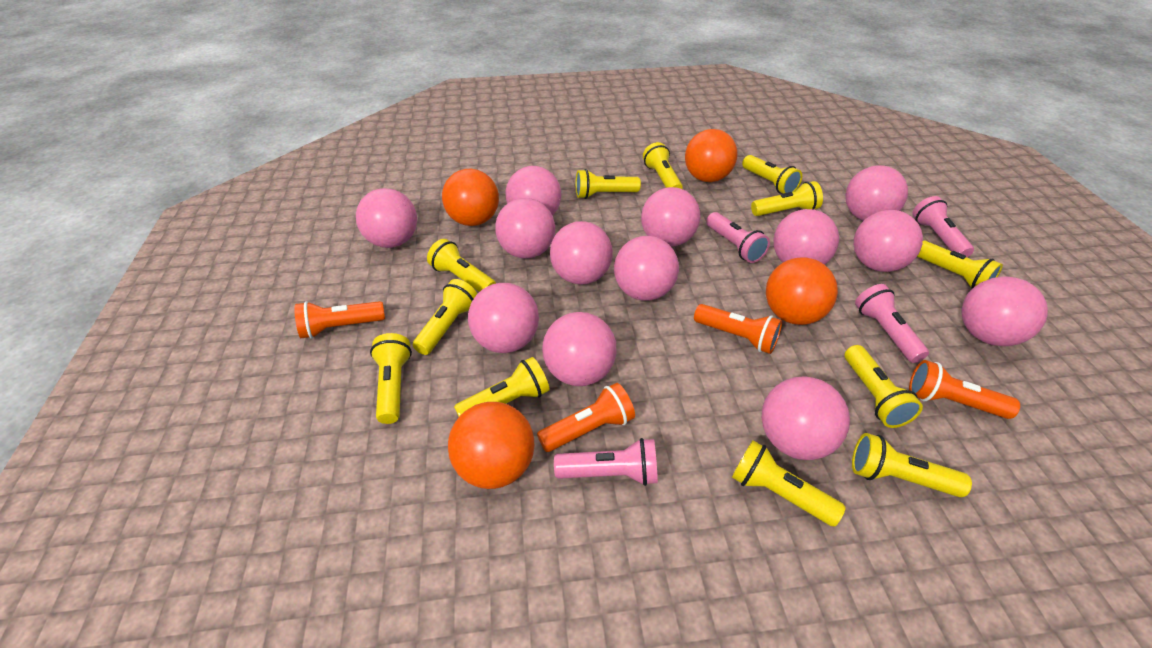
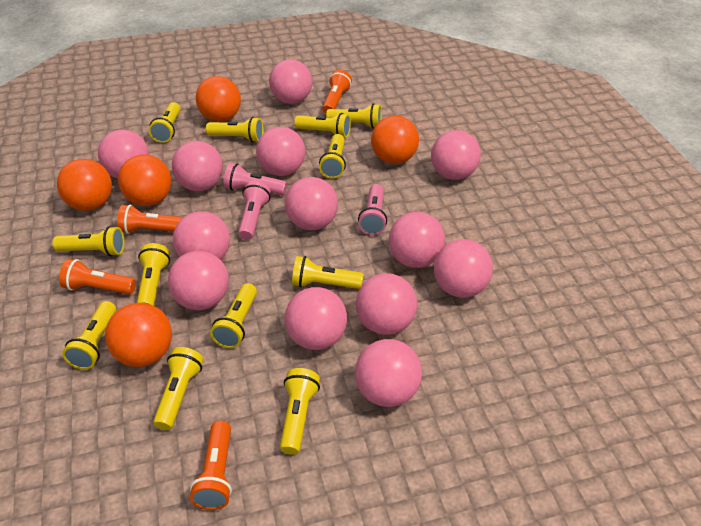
orange ball: [442,169,499,226] [448,402,534,489] [685,129,738,182] [766,257,838,325] = 4 -> [57,159,112,211] [105,303,172,367] [118,155,171,206] [196,76,241,122] [371,115,419,164] = 5
pink flashlight: [554,438,658,486] [706,212,770,263] [855,284,929,363] [912,196,974,257] = 4 -> [224,163,287,195] [238,181,271,240] [358,184,387,235] = 3

